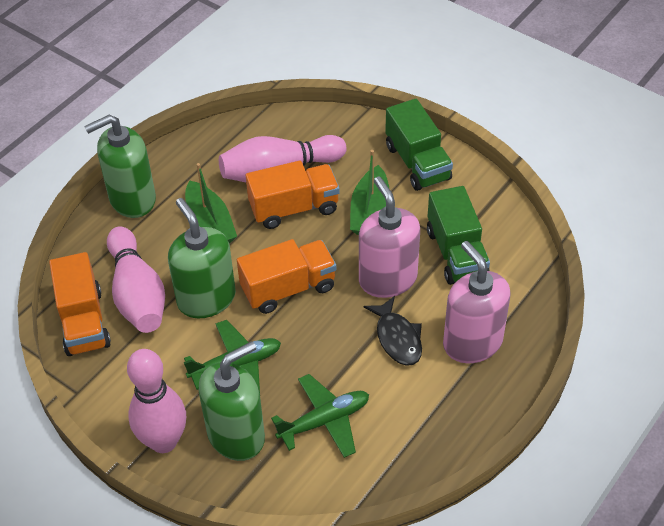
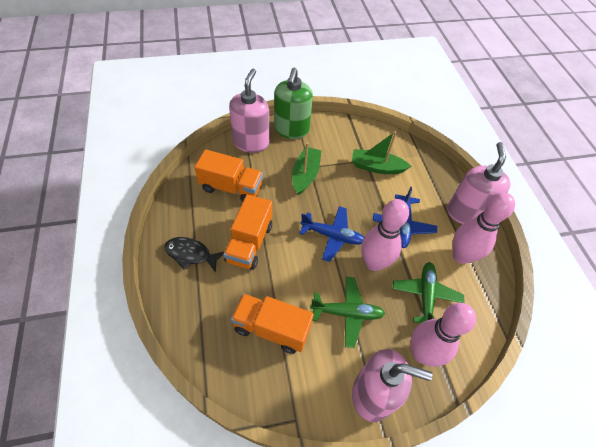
blue plane: none = 0 -> [299,206,364,262] [373,187,437,248] = 2
green soap dispenser: [84,115,156,218] [168,198,236,318] [199,341,265,461] = 3 -> [274,68,313,139] = 1
green truck: [385,99,453,191] [427,186,490,285] = 2 -> none = 0
pink soap dispenser: [359,177,420,298] [443,241,511,363] = 2 -> [229,69,269,153] [352,349,432,422] [447,142,510,224] = 3

